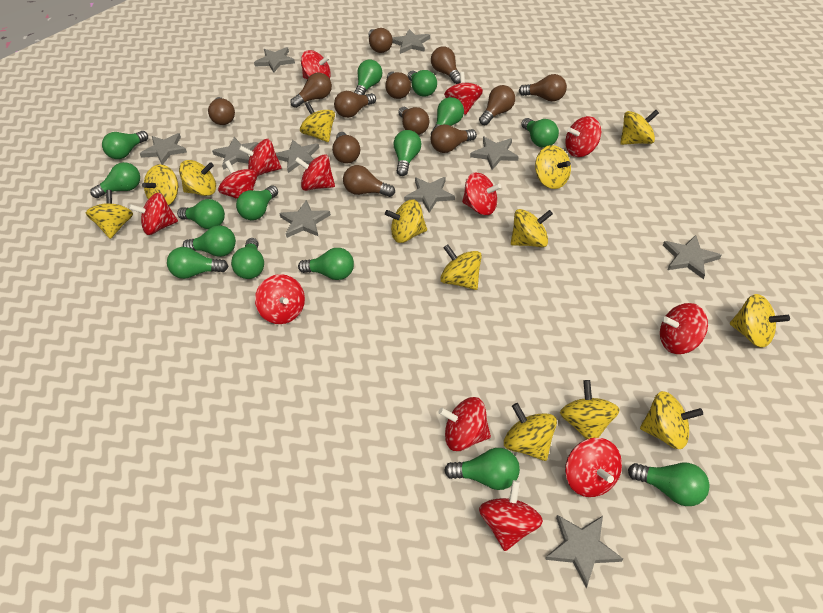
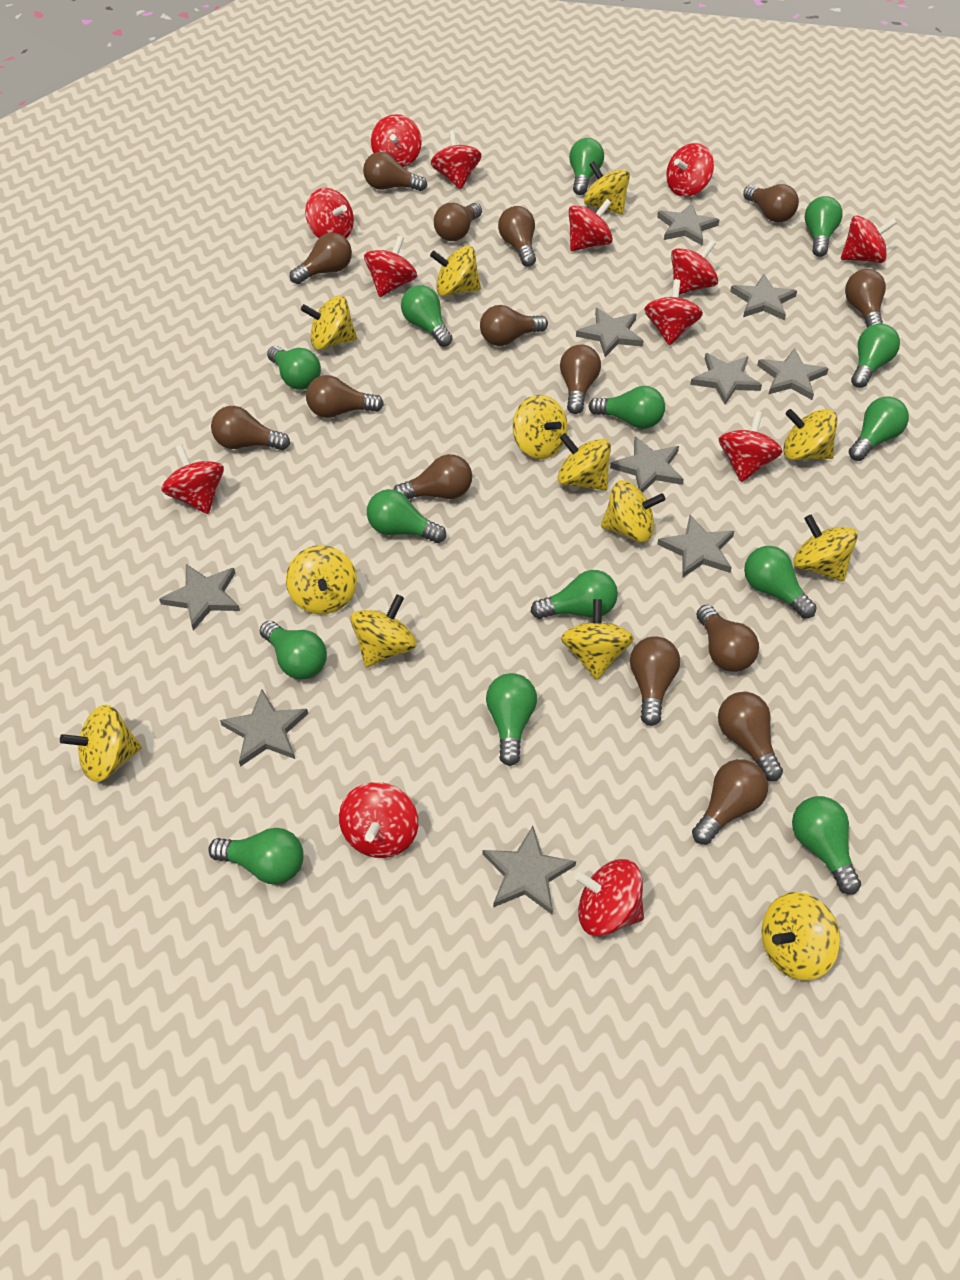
brown light bulb: [208,97,235,125] [290,73,332,108] [332,132,360,164] [334,91,376,118] [343,165,395,197] [368,28,393,53] [385,72,411,99] [398,107,429,135] [431,46,460,84] [431,124,477,153] [479,85,515,125] [519,74,567,101] = 12 -> [211,406,290,450] [290,233,352,284] [306,375,384,418] [363,152,427,191] [393,454,472,499] [434,203,482,241] [480,305,548,346] [498,206,536,267] [560,344,601,414] [630,636,680,726] [692,759,768,844] [696,605,759,672] [718,692,783,781] [743,184,799,222] [845,269,886,328] = 15
green light bulb: [90,162,140,198] [102,131,148,159] [167,247,228,279] [177,199,225,229] [183,225,236,257] [231,238,264,279] [236,185,278,220] [298,248,354,280] [354,59,382,95] [394,130,421,176] [408,70,437,97] [431,97,464,134] [444,448,520,490] [521,118,559,147] [628,463,710,506] = 15 -> [208,828,304,884] [260,621,327,680] [267,346,321,390] [367,489,446,543] [401,285,453,347] [486,673,537,766] [531,570,618,619] [569,138,604,195] [588,386,665,429] [744,546,816,619] [792,796,861,895] [804,196,843,257] [849,396,909,461] [851,324,900,388] = 14

